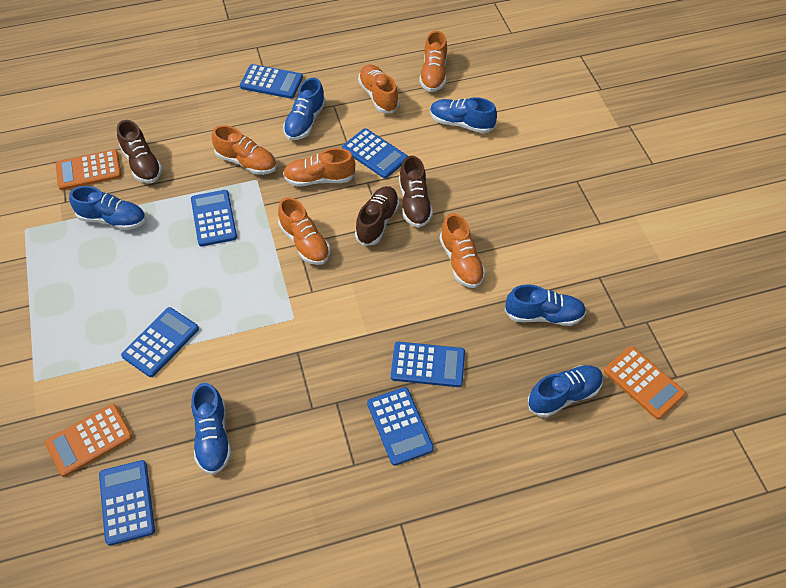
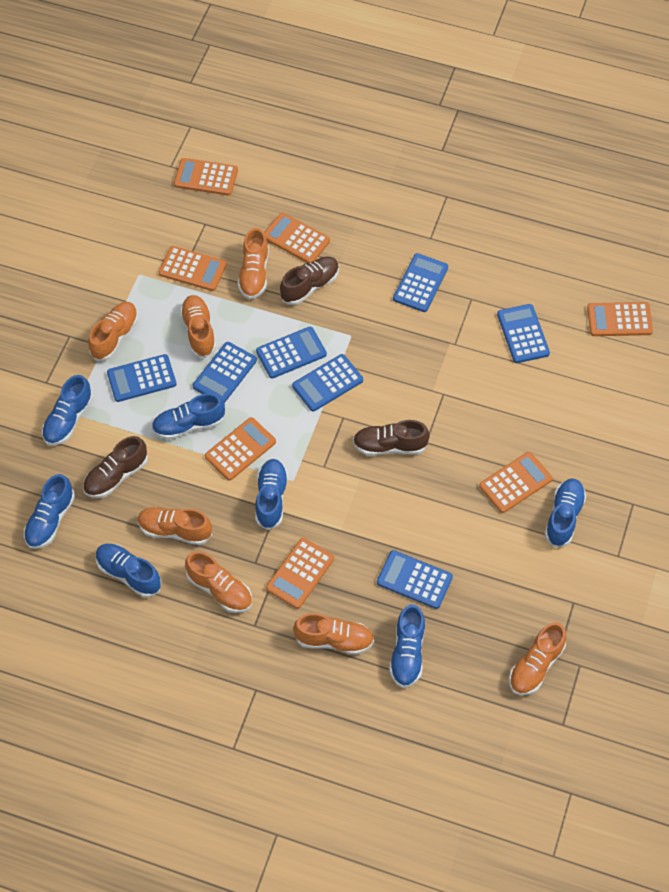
blue shoe: [69,186,146,230] [191,383,231,475] [283,78,326,140] [430,97,497,134] [505,284,586,326] [528,365,603,418] = 6 -> [24,474,75,549] [42,375,93,446] [96,544,161,597] [152,393,225,440] [255,459,288,530] [389,604,425,688] [545,479,586,547] = 7
orange calculator: [45,404,133,477] [56,150,122,190] [604,346,686,419] = 3 -> [158,246,227,291] [174,158,238,196] [205,417,276,481] [264,212,330,263] [266,538,334,609] [479,452,553,513] [587,302,653,336] = 7
orange shoe: [212,125,277,175] [278,197,330,265] [283,148,356,186] [358,64,399,113] [419,31,447,92] [439,213,486,288] = 6 -> [88,302,138,361] [137,507,212,545] [180,295,216,358] [185,551,252,613] [238,228,269,299] [293,613,374,655] [509,622,566,695] = 7

